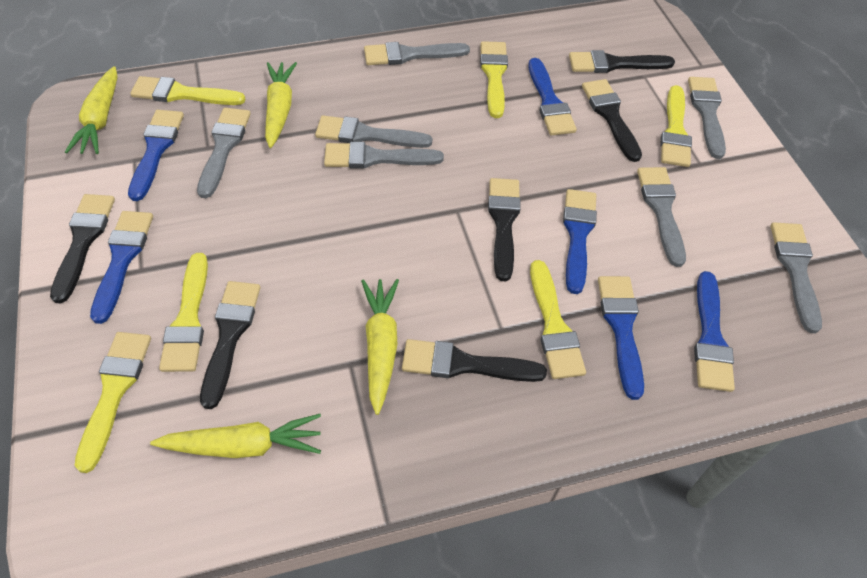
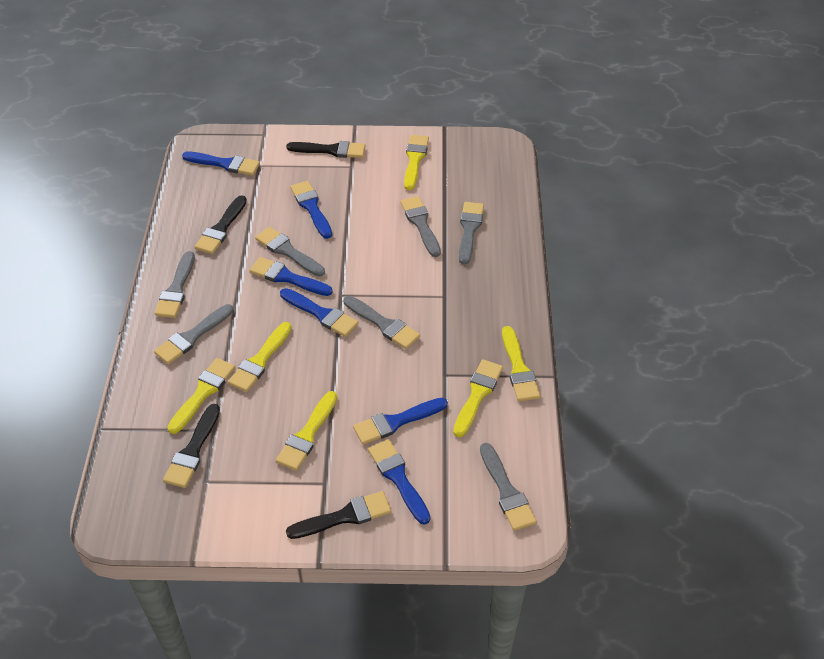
black brush: [50,194,115,303] [200,281,260,409] [402,339,547,382] [488,178,521,281] [569,50,675,73] [582,79,642,162] = 6 -> [163,404,220,488] [195,195,247,254] [286,141,366,158] [286,491,391,539] = 4
yellow carrot: [65,66,117,154] [150,414,321,458] [265,62,297,148] [361,279,399,415] = 4 -> none = 0

